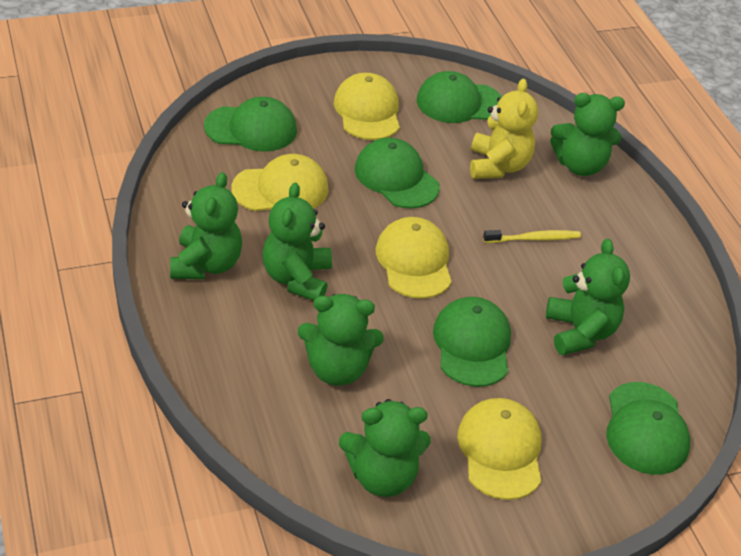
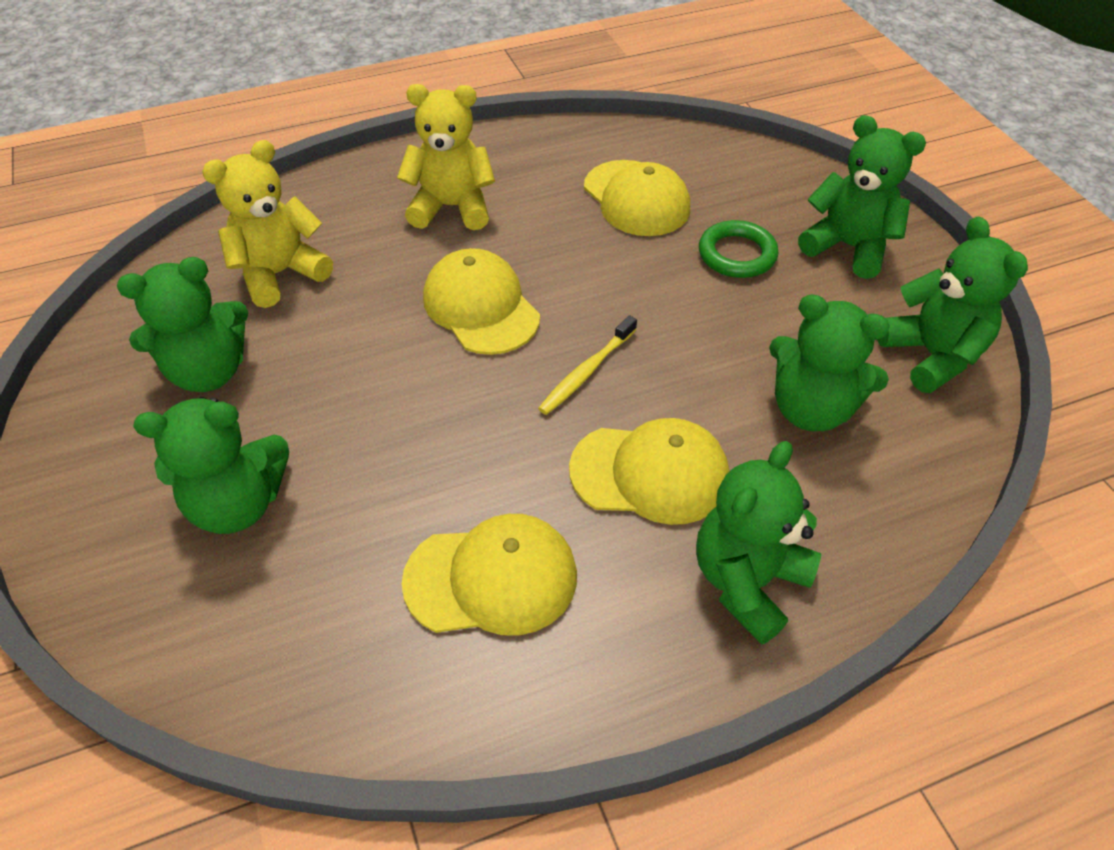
green cap: [204,97,297,151] [355,138,440,208] [417,71,502,123] [433,297,511,387] [606,382,690,475] = 5 -> none = 0
green ring: none = 0 -> [699,220,778,278] = 1
yellow teddy bear: [470,79,538,179] = 1 -> [202,140,333,308] [397,84,495,230] = 2

